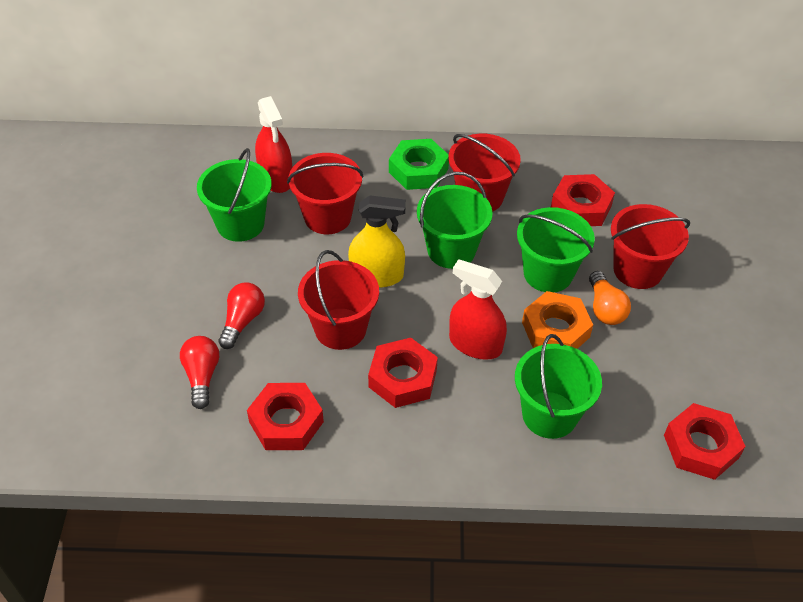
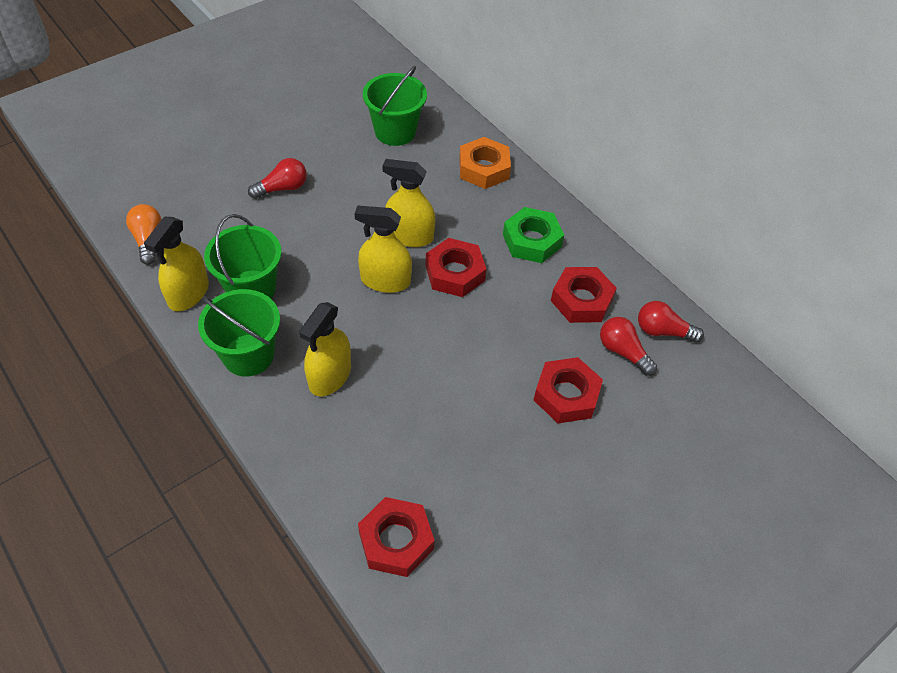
green bucket: [197,148,272,242] [417,172,493,269] [515,334,602,439] [517,207,595,292] = 4 -> [198,289,280,377] [204,214,282,299] [363,66,427,146] = 3
red bucket: [287,153,364,234] [298,250,379,350] [448,134,521,212] [611,204,690,289] = 4 -> none = 0
red light bulb: [180,336,219,409] [218,282,265,349] = 2 -> [248,158,307,199] [600,317,657,376] [638,301,704,343] = 3
red spray bottle: [255,96,292,193] [449,259,507,360] = 2 -> none = 0
yellow spray bottle: [348,195,406,288] = 1 -> [144,217,209,311] [299,302,351,396] [355,206,412,293] [382,159,436,247] = 4

